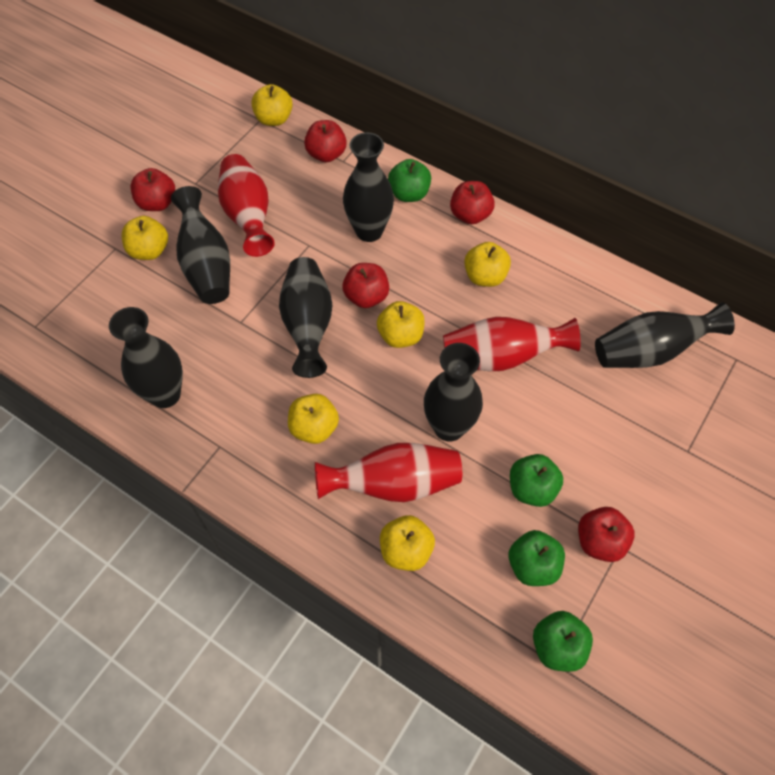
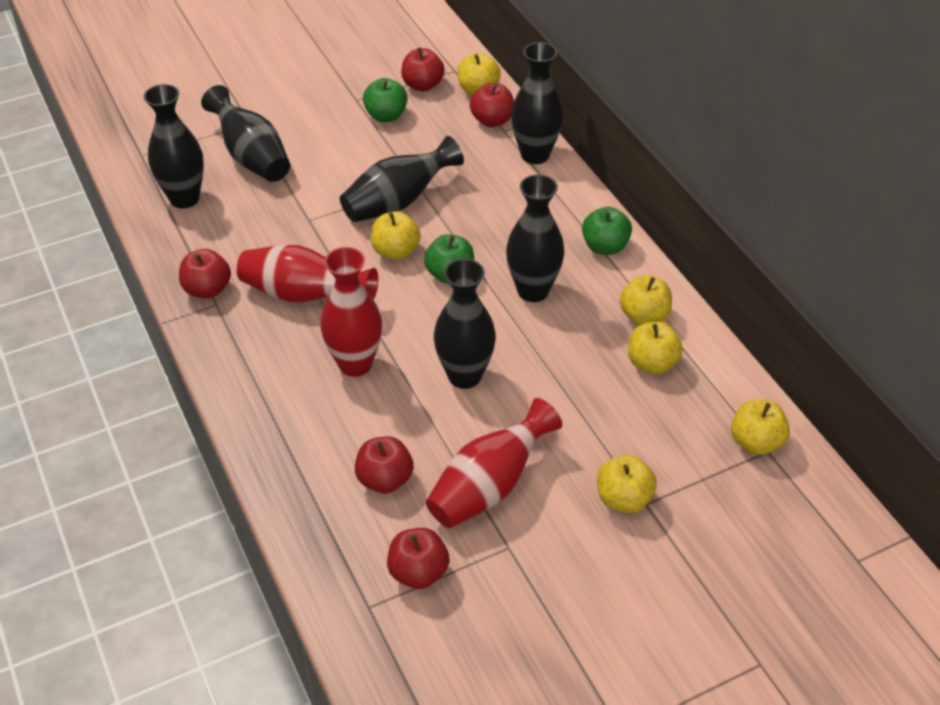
green apple: [388,159,431,202] [509,530,565,586] [510,454,563,507] [533,611,593,672] = 4 -> [363,78,407,122] [424,234,474,284] [582,207,632,255] = 3

